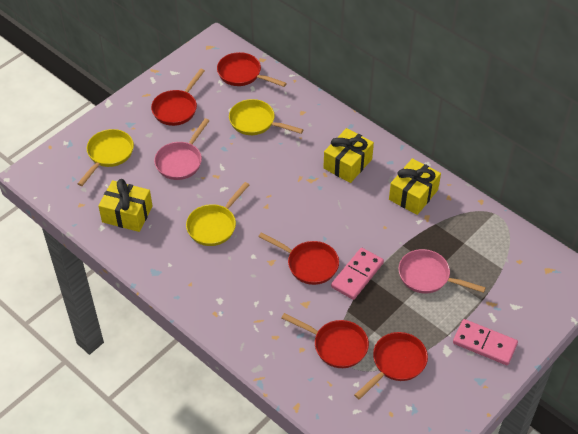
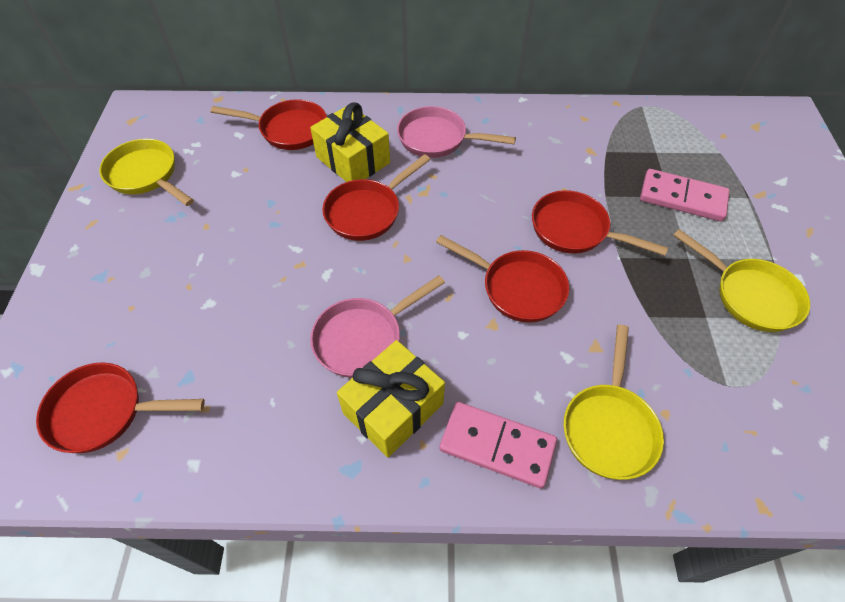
yellow gift: [98,179,153,232] [323,128,374,183] [389,158,441,215] = 3 -> [310,102,390,182] [337,340,445,458] = 2

